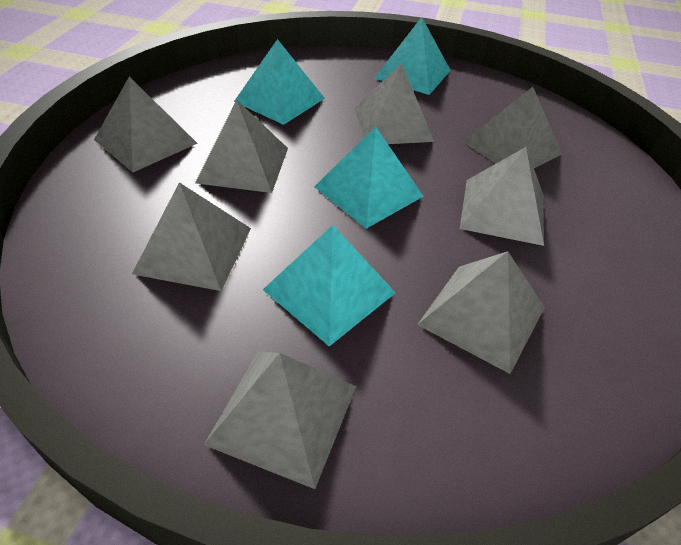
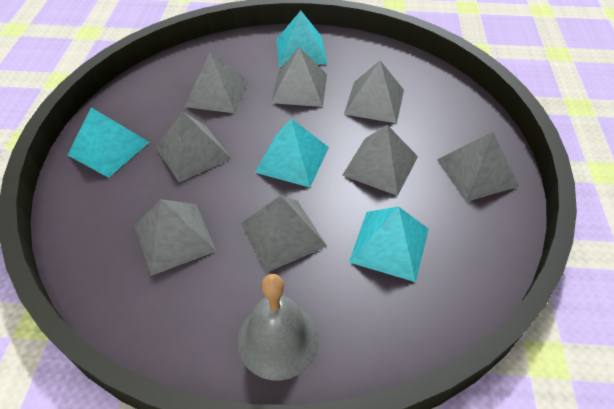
grey bell: none = 0 -> [237,274,319,381] = 1

